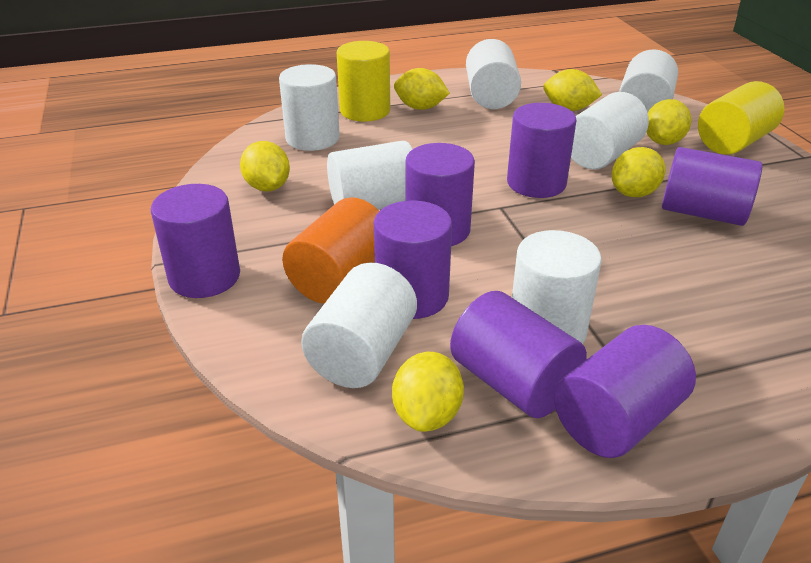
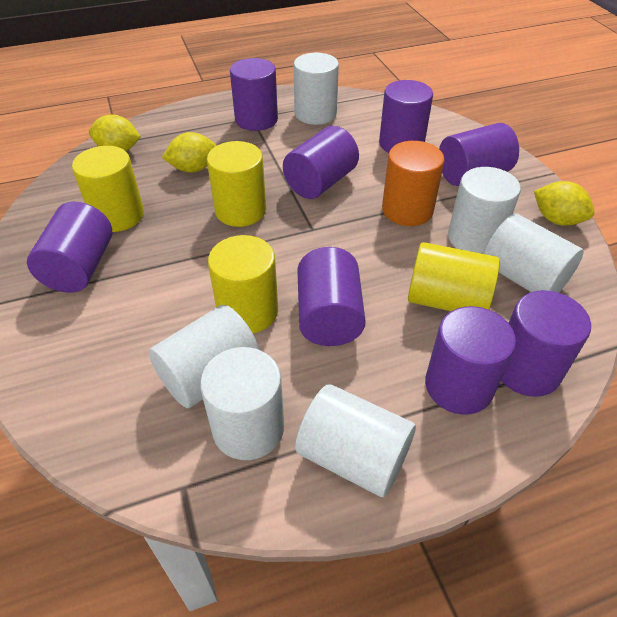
purple cylinder: [151,184,240,298] [374,200,452,319] [405,143,475,246] [450,291,587,418] [507,103,577,198] [554,325,696,458] [662,147,762,226] = 7 -> [27,201,112,293] [230,58,278,131] [283,126,359,199] [297,247,366,346] [379,80,433,153] [425,306,516,415] [439,123,519,186] [501,290,591,397] = 8
white cylinder: [279,64,340,151] [301,263,417,388] [327,141,412,209] [466,39,521,109] [512,230,602,344] [571,92,649,169] [619,49,678,112] = 7 -> [149,305,259,408] [200,347,284,460] [294,53,339,125] [295,385,416,497] [448,167,521,254] [484,214,584,293] = 6
yellow cylinder: [336,41,390,122] [698,81,785,155] = 2 -> [72,146,144,232] [207,141,266,227] [208,235,278,333] [408,242,500,311] = 4
yellow lemon: [240,141,290,192] [392,352,464,432] [394,68,450,110] [543,69,602,111] [611,147,665,197] [647,99,691,145] = 6 -> [89,114,141,151] [162,132,216,173] [534,181,595,226] = 3

